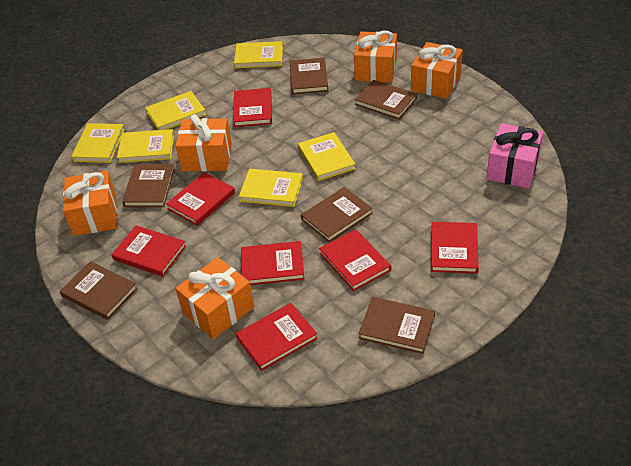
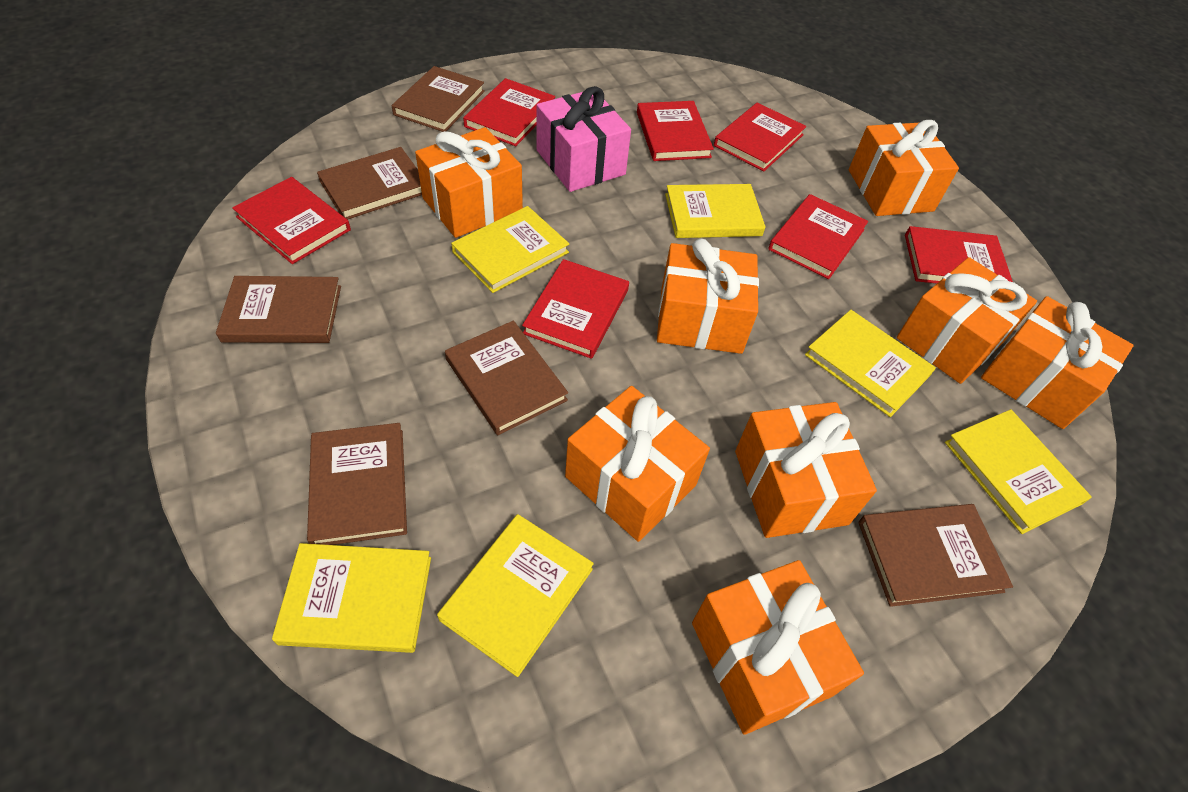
orange gift: [63,171,117,236] [176,114,232,171] [176,257,254,339] [354,30,397,83] [411,42,463,99] = 5 -> [415,127,523,238] [565,386,710,542] [657,239,759,354] [692,560,864,735] [735,402,877,538] [849,120,959,216] [897,257,1037,384] [981,296,1134,429] = 8

